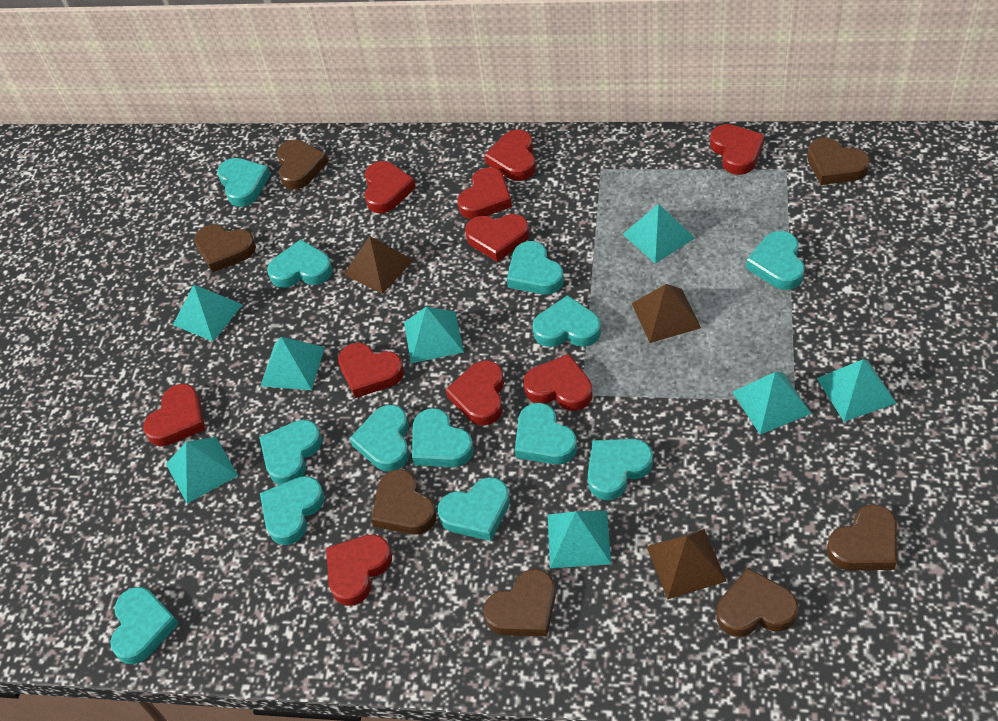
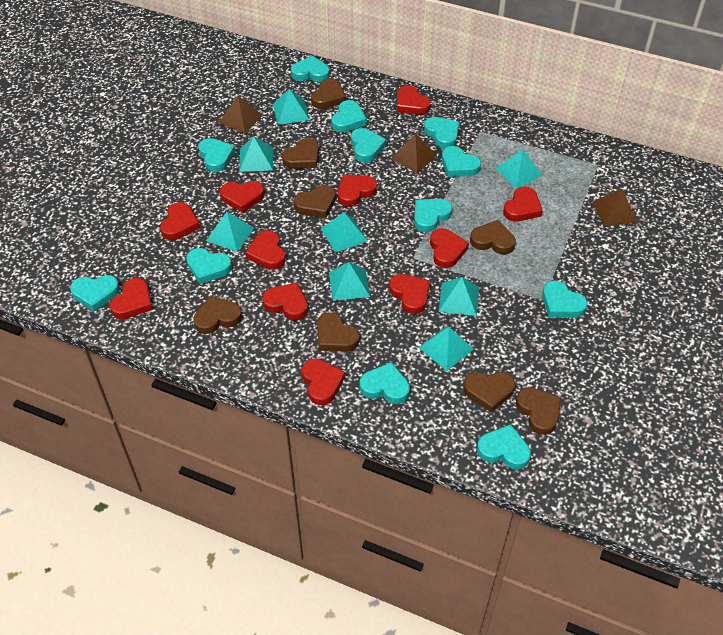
brown heart: [194,225,256,272] [277,140,328,190] [371,469,436,535] [484,569,556,636] [717,568,798,637] [807,138,870,185] [827,504,897,570] = 7 -> [193,295,242,334] [282,138,319,169] [294,185,336,218] [311,78,346,109] [317,312,359,352] [463,372,515,412] [470,220,516,255] [516,387,561,435] = 8
red heart: [143,384,205,446] [326,534,392,606] [338,343,404,398] [364,161,416,213] [445,360,504,426] [457,167,512,219] [465,214,529,262] [484,130,536,181] [523,354,593,411] [710,124,765,175] = 10 -> [110,278,153,319] [160,202,200,240] [220,181,264,213] [245,230,285,270] [262,282,308,320] [302,359,345,405] [338,175,377,207] [389,274,430,314] [397,85,431,115] [430,228,469,268] [503,187,543,222] = 11
turquoise heart: [110,587,179,664] [217,158,271,207] [259,420,322,485] [260,476,325,545] [267,239,333,288] [349,405,410,472] [412,408,474,467] [437,477,510,541] [507,241,564,294] [515,403,577,465] [532,295,601,347] [588,439,653,500] [746,231,804,290] = 13 -> [70,275,120,312] [186,248,232,284] [198,138,235,172] [291,56,330,82] [331,100,367,133] [351,128,386,162] [360,362,410,404] [414,199,452,232] [424,117,459,149] [442,146,481,177] [477,424,531,470] [542,280,587,318] = 12

